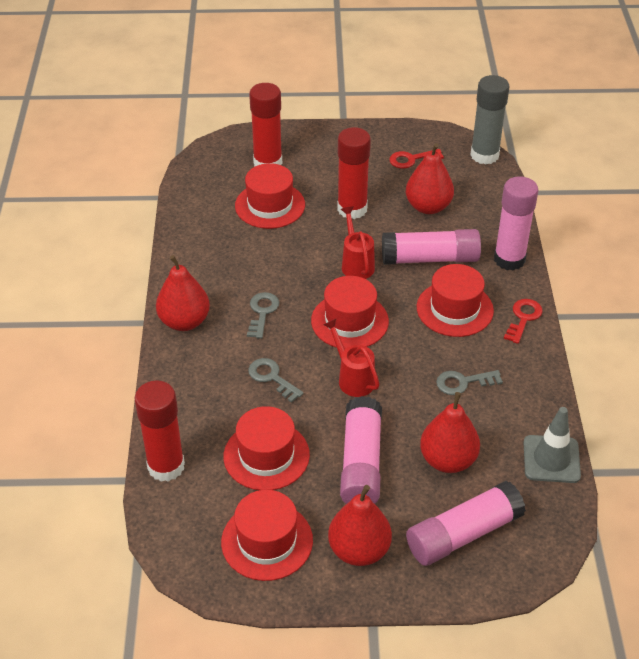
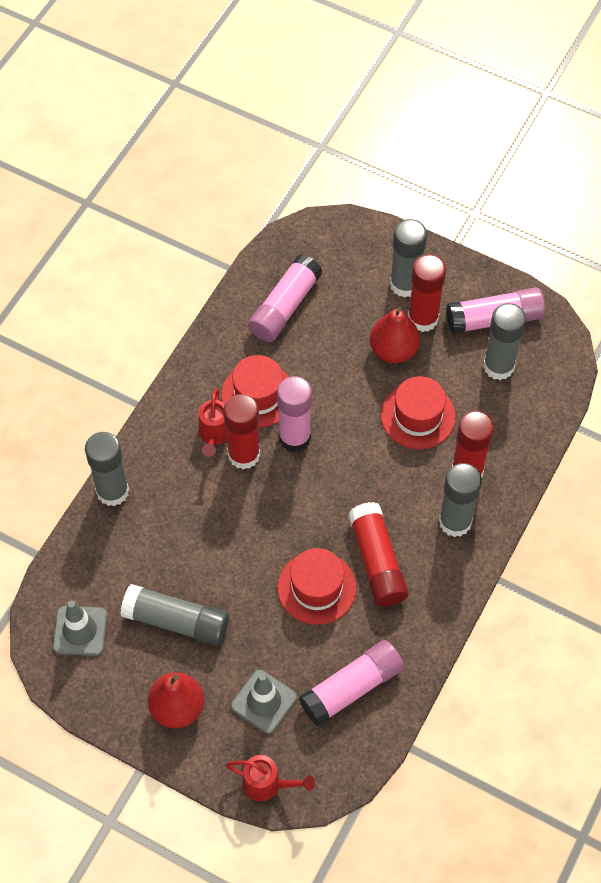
grey glue stick: [470,75,509,164] = 1 -> [85,432,129,506] [120,584,229,646] [390,219,427,298] [439,463,482,537] [483,303,526,380] = 5
grey key: [247,292,279,339] [248,358,304,403] [436,370,503,395] = 3 -> none = 0
grey traffic cone: [524,407,581,483] = 1 -> [53,601,107,656] [231,670,297,734] = 2
red glue stick: [134,381,185,482] [249,83,282,167] [337,127,371,219] = 3 -> [223,394,260,470] [348,502,408,607] [408,254,446,332] [452,411,494,478] = 4
red hat: [221,490,313,581] [223,406,310,490] [235,163,305,229] [311,276,389,349] [417,264,494,337] = 5 -> [221,355,289,427] [277,548,357,625] [381,376,456,449] = 3
red key: [389,149,444,169] [504,299,543,344] = 2 -> none = 0
red pear: [156,255,210,331] [328,485,392,566] [406,143,454,214] [420,392,480,473] = 4 -> [148,672,204,728] [370,307,420,363] = 2

